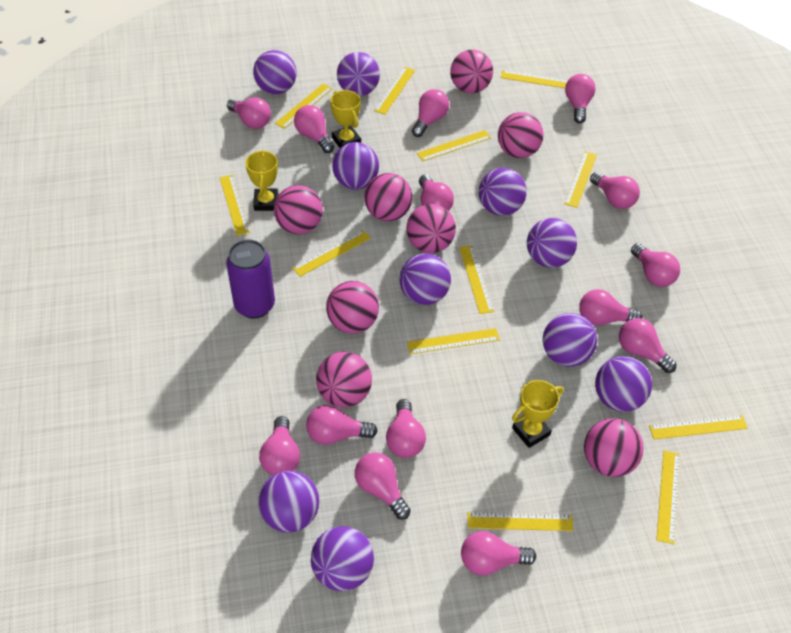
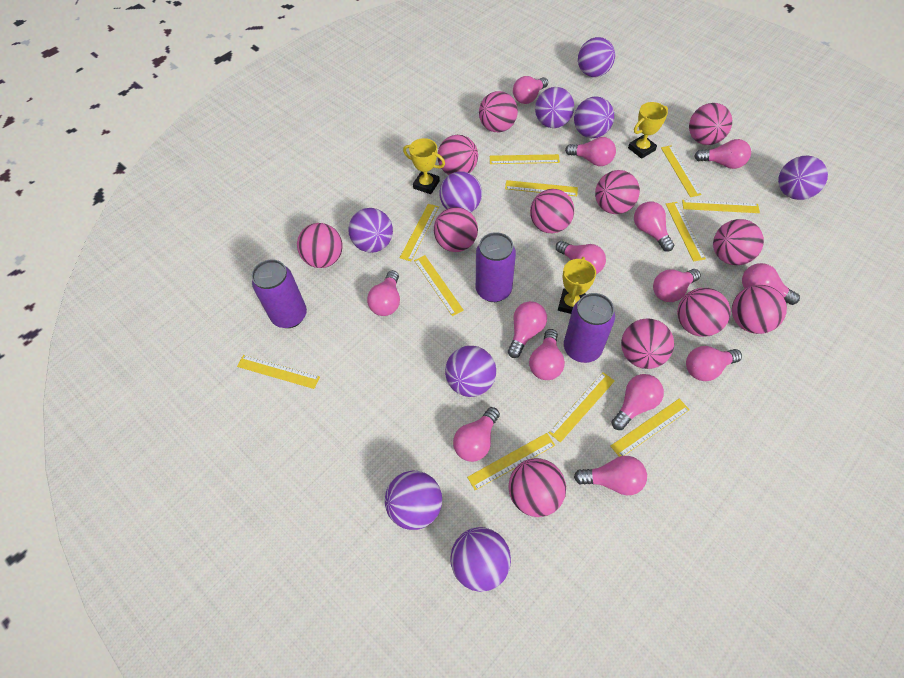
pink ball: [274,185,323,234] [316,352,372,407] [326,281,379,334] [364,173,412,221] [407,204,456,253] [450,49,493,93] [498,112,543,158] [584,418,644,477] = 8 -> [297,223,343,268] [434,207,478,252] [437,135,478,175] [479,91,518,132] [508,458,566,517] [530,189,574,233] [595,170,640,214] [621,318,674,369] [677,288,731,337] [689,103,732,145] [713,219,764,265] [732,285,787,334] = 12
purple ball: [253,50,297,94] [258,471,319,533] [311,526,374,591] [332,142,379,190] [337,52,380,96] [400,254,451,305] [479,168,527,216] [527,218,577,268] [543,313,597,367] [595,356,652,412] = 10 -> [348,208,393,253] [385,471,442,530] [440,171,482,213] [445,346,496,397] [450,527,511,592] [535,87,574,128] [574,97,614,138] [578,37,615,77] [778,156,828,200] = 9
purple can: [226,239,275,319] = 1 -> [252,259,307,328] [476,232,516,302] [564,293,615,363] = 3
yellow ruler: [220,175,250,235] [275,84,333,129] [292,230,371,277] [374,67,415,114] [407,328,500,355] [417,130,491,162] [459,245,494,314] [468,512,573,531] [501,70,568,88] [564,151,597,208] [649,415,748,440] [657,450,680,544] = 12 -> [237,355,320,389] [400,204,439,261] [414,255,464,316] [467,433,555,491] [490,154,560,164] [505,180,578,196] [549,372,615,442] [610,399,690,457] [661,145,702,197] [666,202,706,261] [682,200,760,213] = 11

